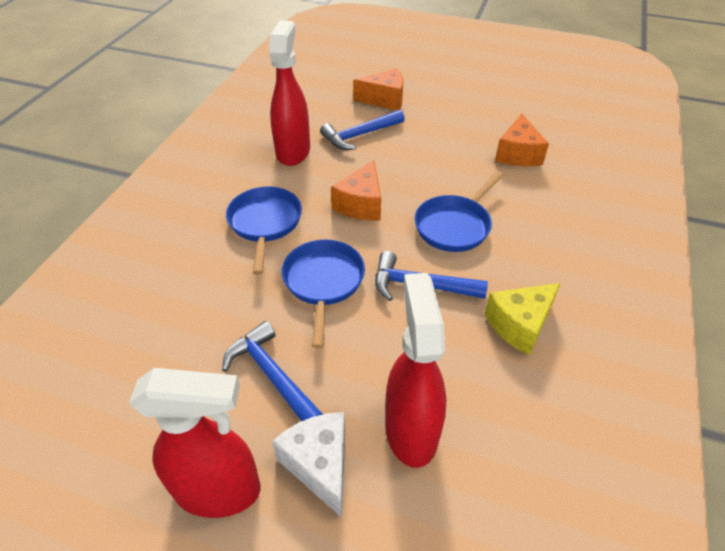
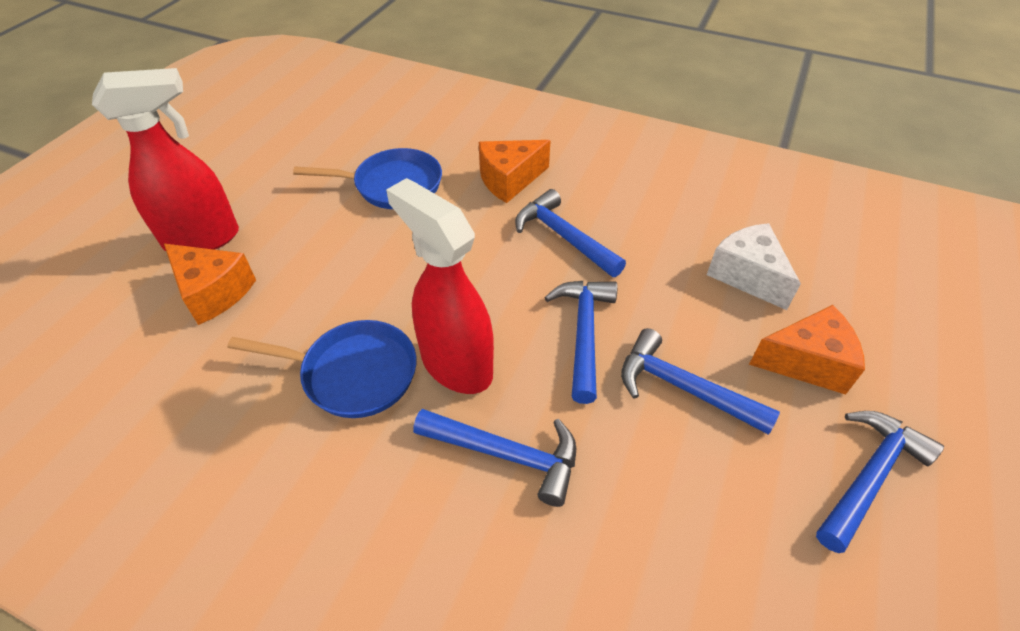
blue hammer: [222,321,323,421] [320,110,405,150] [375,251,488,301] = 3 -> [413,409,576,507] [515,189,626,277] [544,281,617,404] [621,328,780,435] [816,411,944,553] = 5
blue pan: [226,187,302,275] [282,240,365,348] [415,171,504,252] = 3 -> [227,320,416,418] [293,148,442,209] = 2
red spray bottle: [129,368,260,518] [269,20,310,166] [385,273,446,468] = 3 -> [92,68,239,251] [386,178,494,394] = 2
yellow cheese: [485,283,561,356] = 1 -> none = 0

